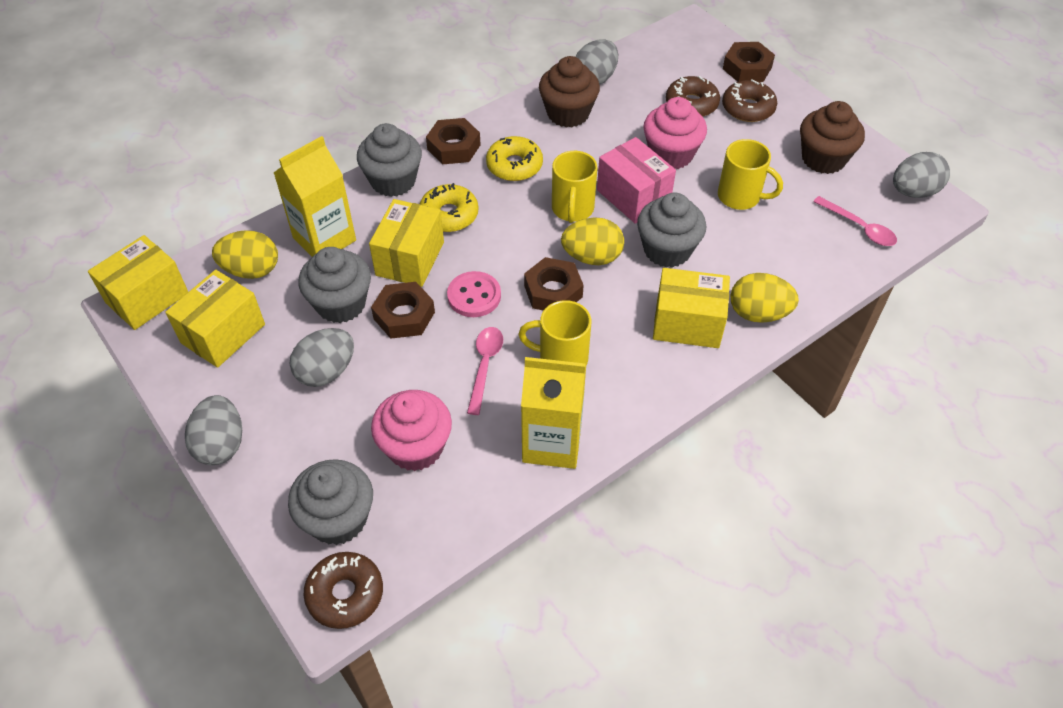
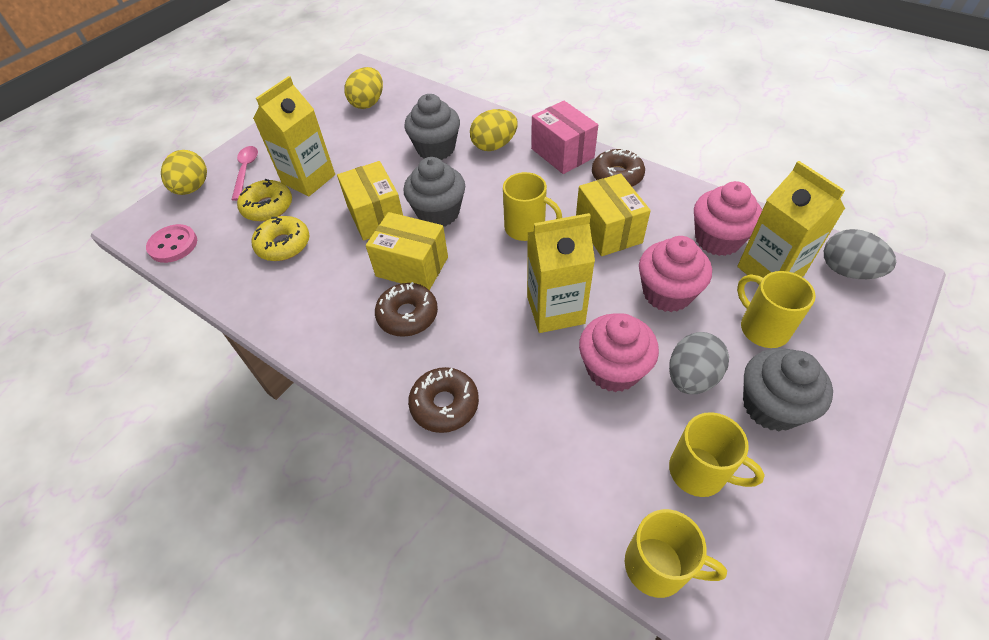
brown cupcake: [539,56,600,128] [800,101,865,174] = 2 -> none = 0
brown nut: [371,282,435,339] [426,118,481,164] [524,257,584,311] [723,42,775,82] = 4 -> none = 0
grey cupcake: [288,459,373,545] [299,247,371,323] [357,123,422,197] [637,192,706,268] = 4 -> [404,94,460,160] [404,157,465,226] [743,348,833,431] = 3
grey egg: [185,395,242,465] [289,328,354,387] [575,39,618,85] [893,152,950,198] = 4 -> [669,332,729,394] [824,229,896,279] = 2
pink cupcake: [371,390,452,471] [643,97,707,169] = 2 -> [579,313,659,392] [639,236,712,312] [694,181,762,256] = 3
pink spoon: [467,327,503,415] [813,196,897,246] = 2 -> [231,146,258,201] = 1
yellow box: [88,235,188,330] [165,270,265,368] [369,199,444,287] [653,268,730,348] = 4 -> [337,161,403,241] [366,212,448,290] [576,173,651,256] = 3
yellow carton: [274,136,356,257] [521,357,586,469] = 2 -> [253,76,335,196] [527,213,595,333] [737,161,845,285] = 3
yellow mug: [518,300,591,365] [552,151,597,223] [718,139,783,210] = 3 -> [503,172,562,241] [625,509,727,598] [669,412,765,497] [737,271,816,348] = 4

